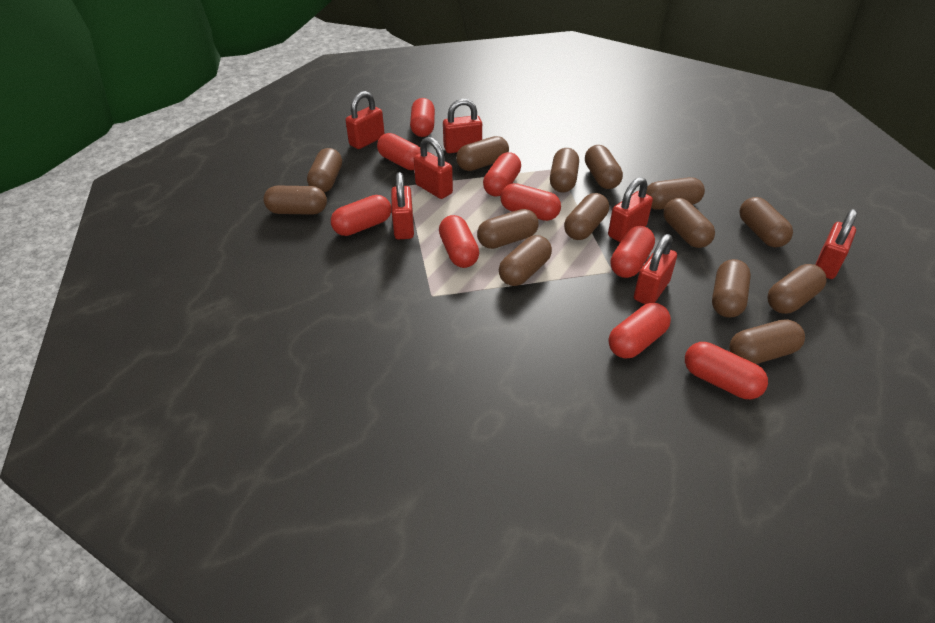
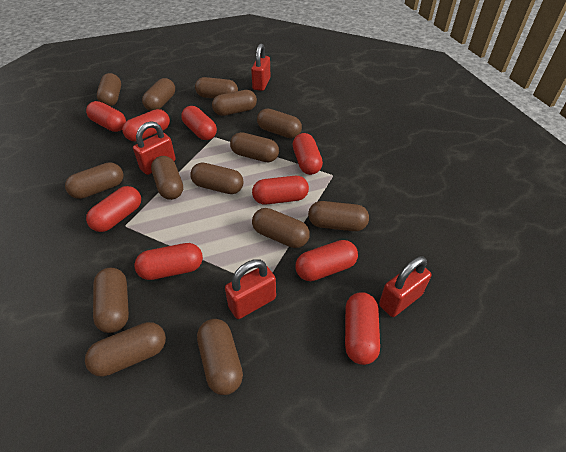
red padlock: [346,91,385,149] [391,172,414,239] [414,137,453,199] [443,99,482,153] [608,177,653,242] [634,234,677,304] [815,209,857,279] = 7 -> [133,121,176,175] [225,259,276,319] [251,43,271,91] [379,256,431,317] = 4

